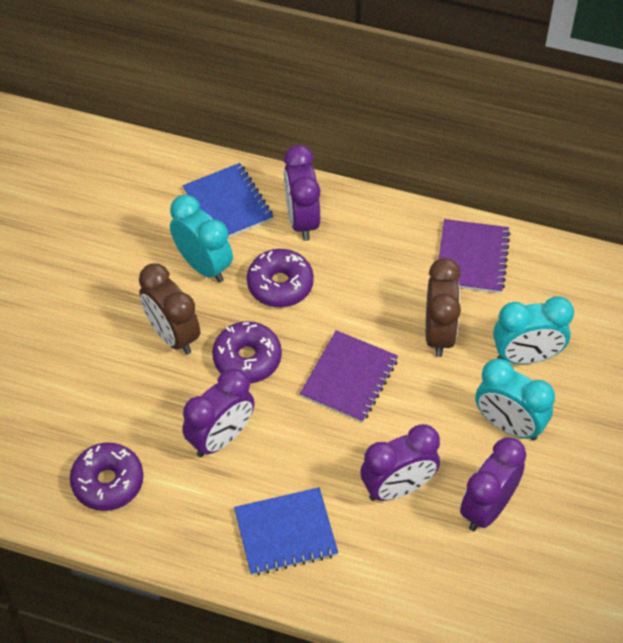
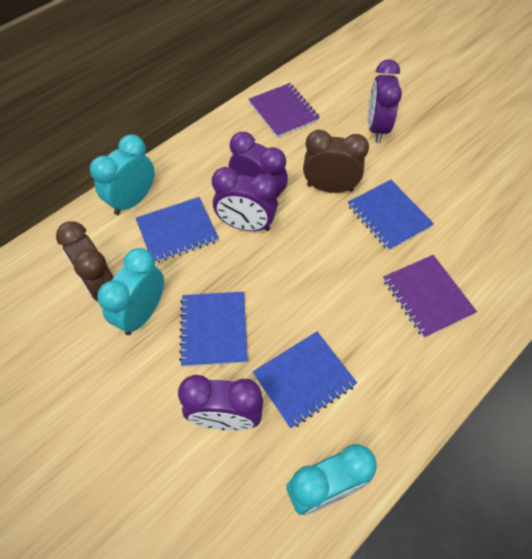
blue notebook: [183,163,274,238] [234,487,338,576] = 2 -> [136,197,219,263] [179,292,248,367] [253,331,357,429] [348,180,434,251] = 4
purple donut: [70,443,144,511] [212,321,282,383] [247,249,314,307] = 3 -> none = 0

